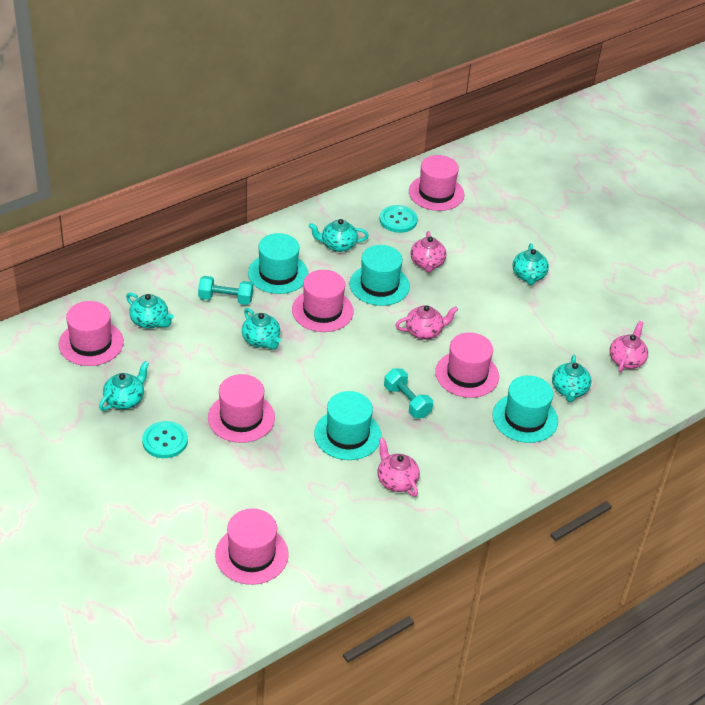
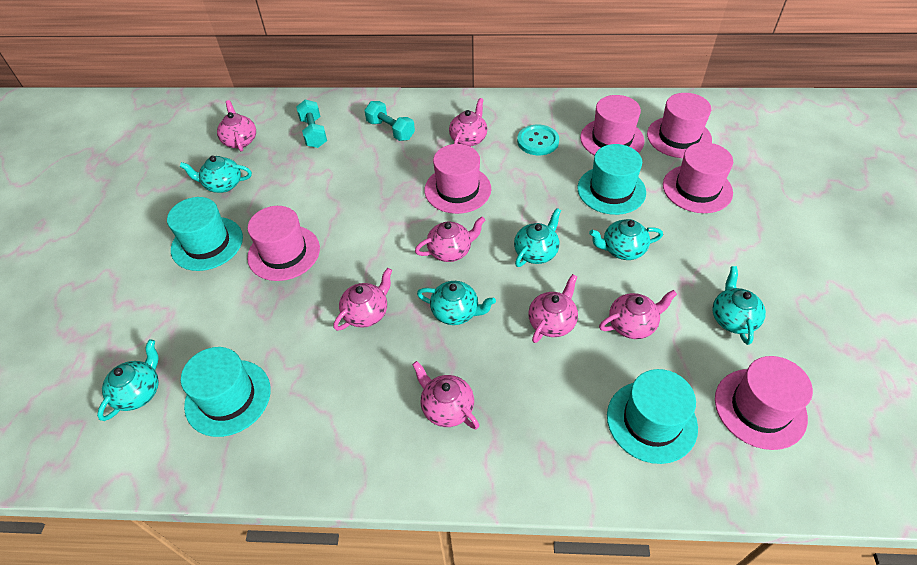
pink teapot: [378,438,420,497] [395,305,458,340] [410,231,447,273] [610,321,648,372] = 4 -> [217,100,256,152] [333,268,392,331] [412,361,479,429] [415,217,485,262] [449,98,487,147] [528,274,578,343] [599,290,677,339] = 7
turquoise button: [142,421,188,458] [379,205,418,233] = 2 -> [517,125,559,155] = 1

